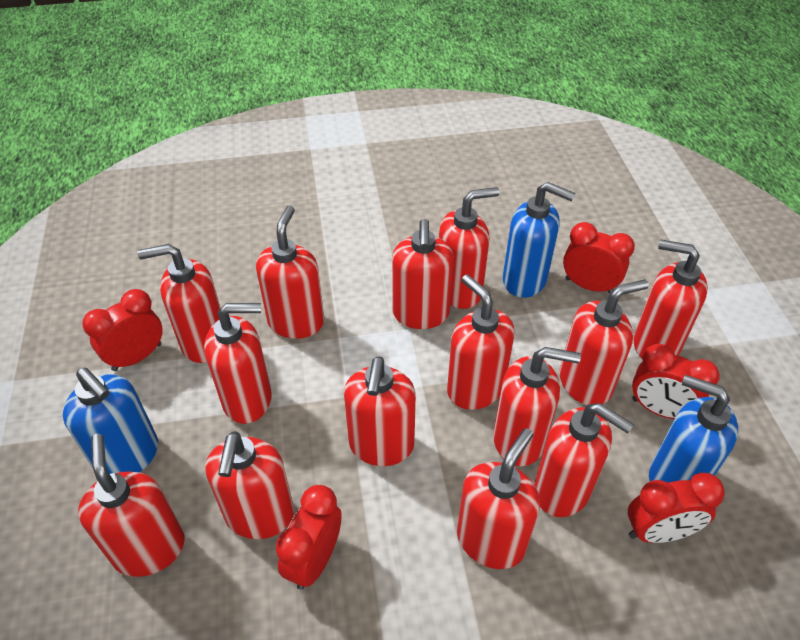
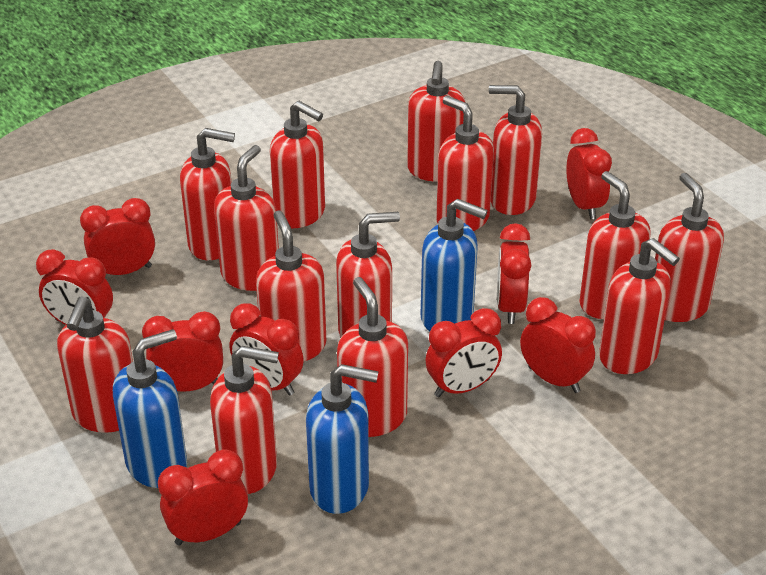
red clock: [82,289,163,371] [276,485,342,590] [563,222,635,294] [628,473,725,543] [632,344,720,419] = 5 -> [36,249,113,325] [80,198,155,275] [142,311,223,392] [158,449,248,545] [229,303,304,396] [425,308,502,397] [497,223,531,324] [520,297,596,393] [566,128,612,219] = 9

